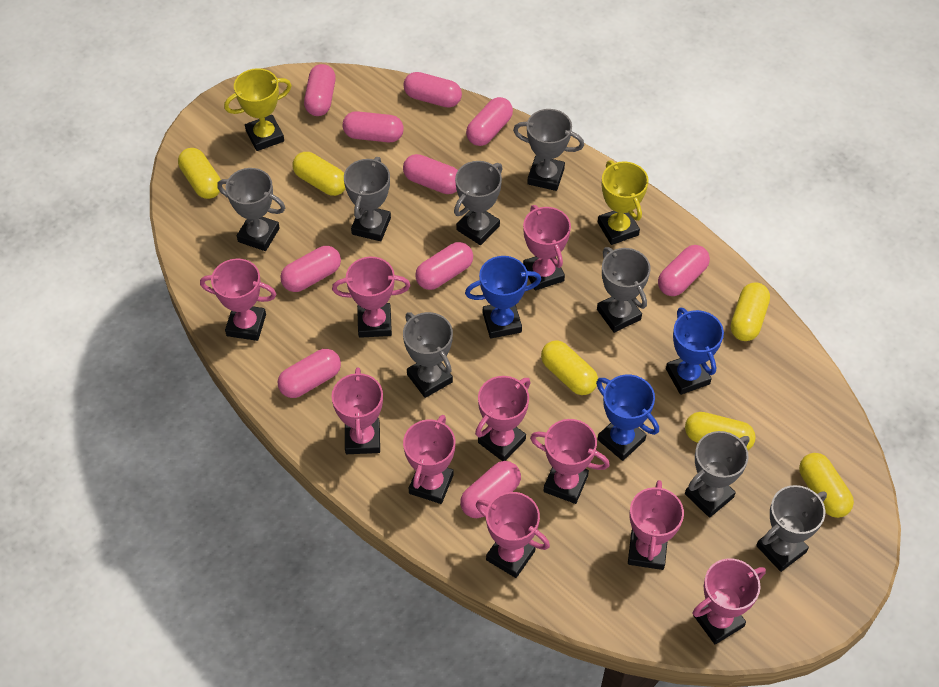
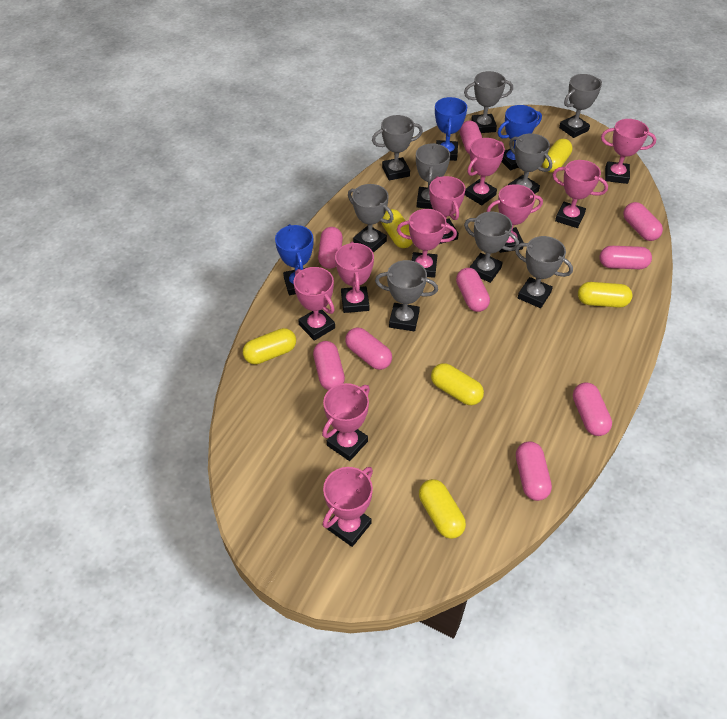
grey trophy: [217,168,285,251] [344,157,391,241] [403,312,453,398] [454,161,502,245] [513,109,584,191] [597,247,650,333] [685,431,749,518] [756,485,827,572] = 8 -> [348,184,394,253] [372,115,423,180] [375,260,438,332] [416,143,450,209] [464,71,513,133] [464,212,519,283] [508,133,552,194] [515,236,573,308] [559,74,602,138] = 9
pink capsule: [277,349,341,398] [280,246,341,292] [304,64,336,116] [343,111,404,142] [403,154,458,194] [404,72,462,107] [415,242,473,290] [460,461,521,518] [466,97,513,146] [658,245,710,296] = 10 -> [313,341,345,390] [318,227,343,269] [345,328,392,370] [456,268,490,312] [460,121,482,154] [516,442,552,501] [573,382,612,436] [599,246,652,269] [623,202,663,241] = 9
yellow trophy: [224,68,292,151] [598,160,649,245] = 2 -> none = 0

